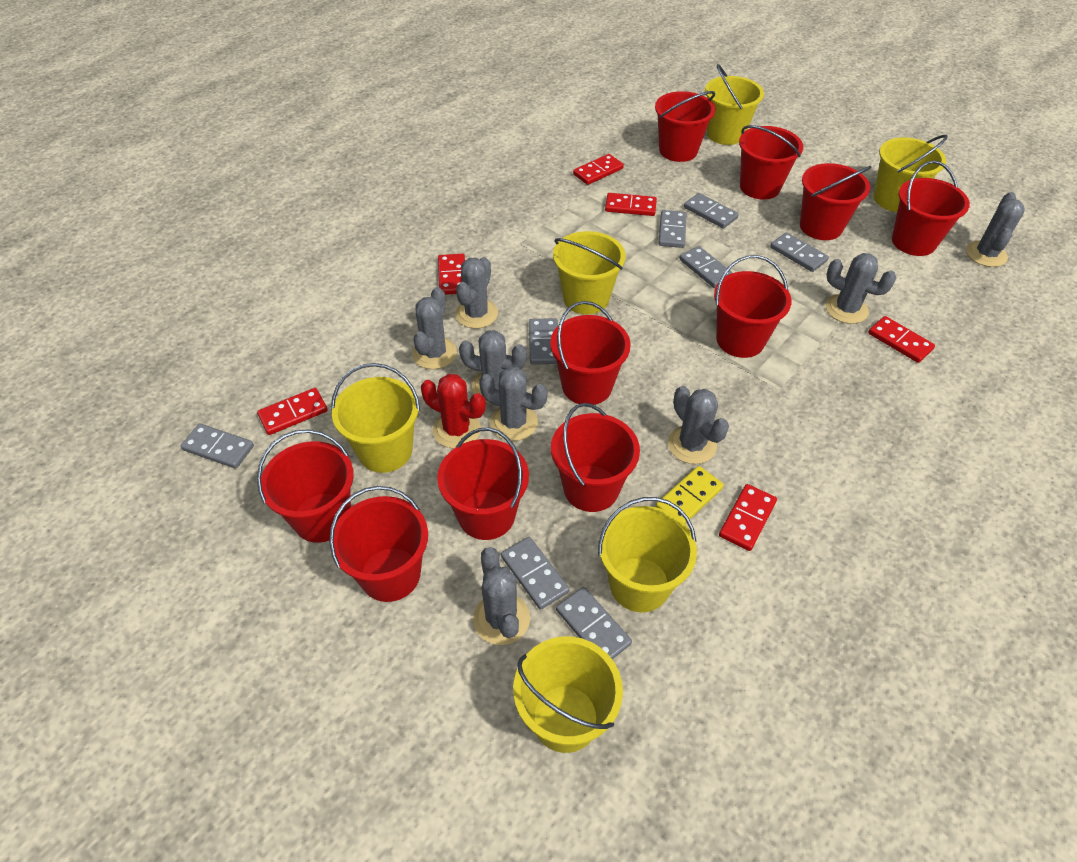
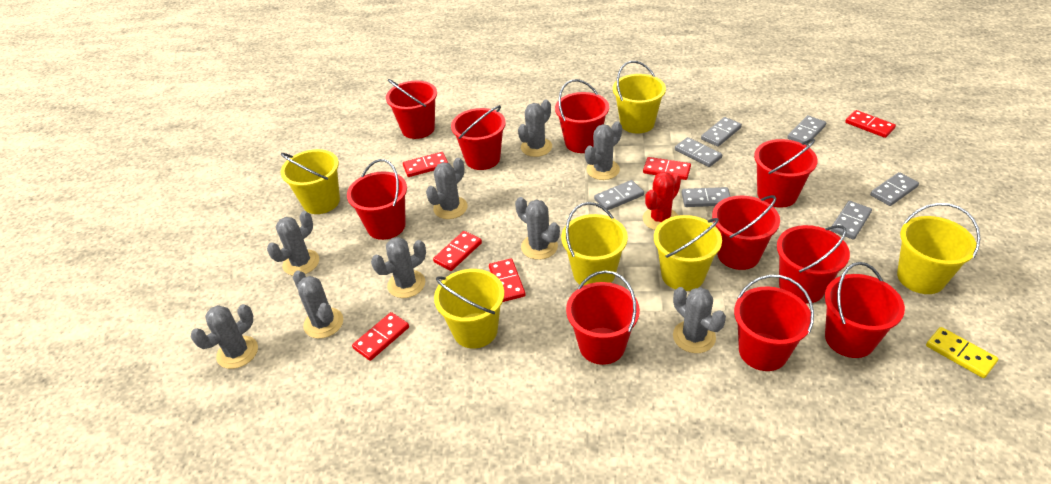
grey cactus: [412,287,457,369] [455,257,498,329] [459,330,527,404] [473,547,530,645] [479,367,548,441] [668,386,729,464] [826,253,896,324] [966,192,1025,267] = 8 -> [191,304,258,369] [267,211,319,275] [293,270,343,339] [371,237,426,298] [426,158,468,219] [515,197,560,260] [518,100,552,157] [585,121,622,180] [673,287,726,353] = 9
grey domino: [181,423,254,469] [501,537,569,610] [529,318,558,364] [556,587,632,659] [658,210,687,248] [679,246,733,288] [684,193,739,229] [770,232,829,272] = 8 -> [594,180,644,210] [675,137,722,167] [682,187,731,207] [701,117,742,147] [787,115,826,146] [830,201,872,240] [870,172,919,206] = 7

